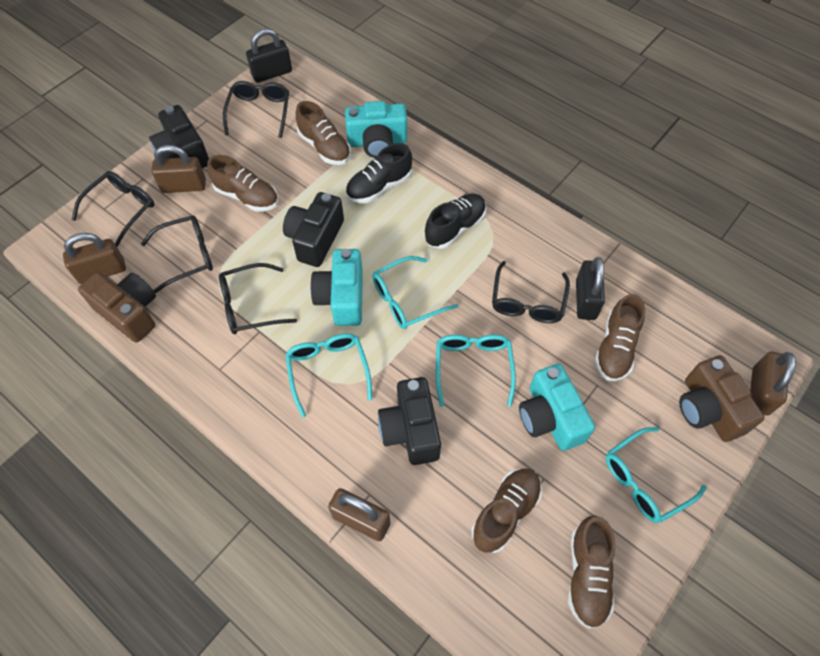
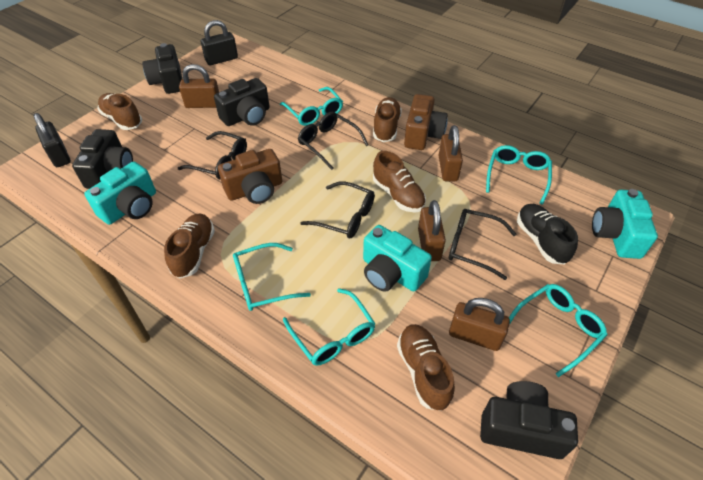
black camera: [149,105,209,168] [283,192,344,267] [378,377,441,465] = 3 -> [72,129,133,189] [142,43,182,94] [214,78,270,126] [480,381,578,459] = 4
black glasses: [72,171,155,247] [141,215,213,293] [219,263,297,334] [223,81,289,138] [492,261,570,323] = 5 -> [178,131,247,180] [298,112,368,170] [300,181,375,239] [449,209,516,280] = 4
black shoe: [345,143,412,203] [425,193,486,249] = 2 -> [517,204,578,264] = 1
turquoise glasses: [285,333,372,418] [372,256,458,329] [436,335,516,407] [606,427,707,523] = 4 -> [233,243,311,311] [280,87,343,126] [283,288,376,366] [486,145,552,204] [509,284,607,377] = 5

